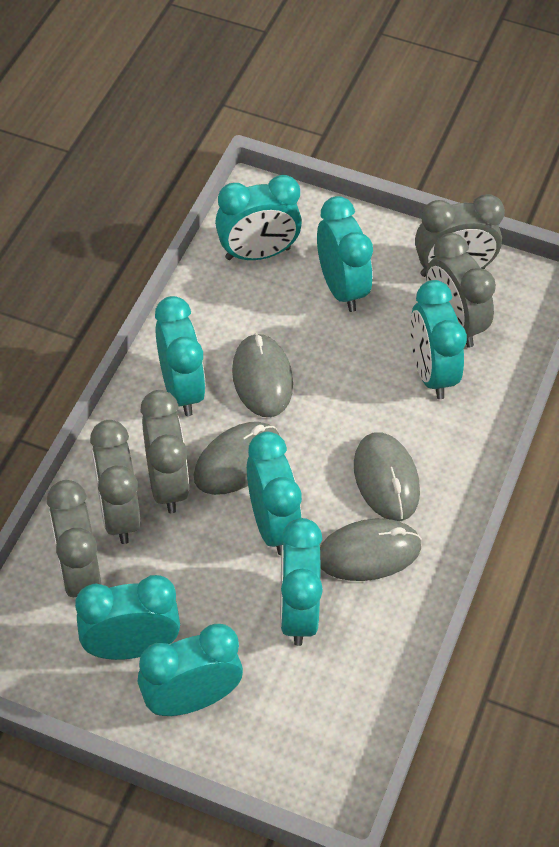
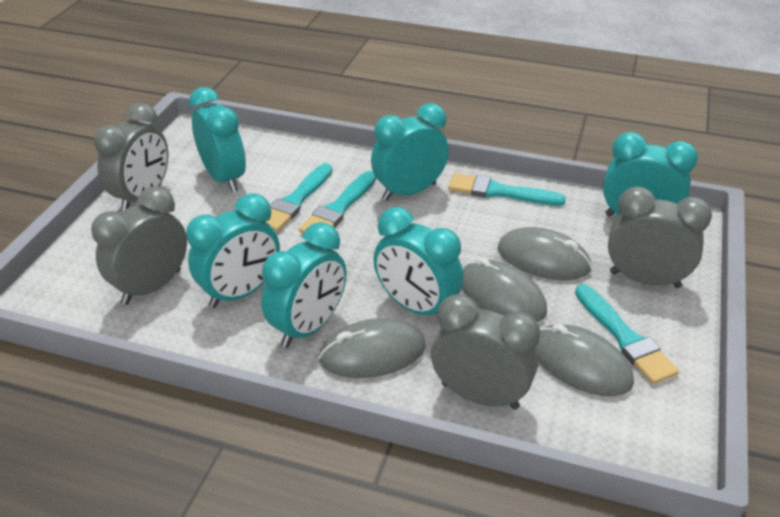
grey clock: [47,480,101,597] [90,420,141,544] [140,390,189,513] [415,194,505,277] [426,233,496,347] = 5 -> [91,186,187,305] [94,103,168,211] [431,294,540,410] [608,187,712,288] = 4
turquoise brush: none = 0 -> [266,163,333,232] [299,171,376,234] [448,173,566,206] [575,284,679,384] = 4
turquoise clock: [75,575,180,660] [138,624,243,716] [155,296,206,416] [215,175,302,260] [247,432,302,555] [280,518,323,646] [317,196,373,312] [410,280,467,399] = 8 -> [186,193,280,308] [189,87,246,192] [261,222,347,347] [371,103,449,201] [373,207,463,315] [603,132,698,216] = 6

